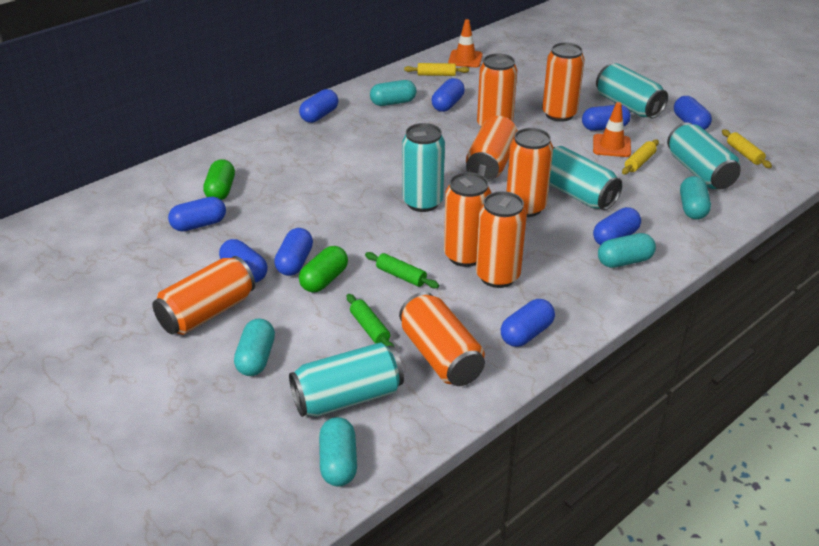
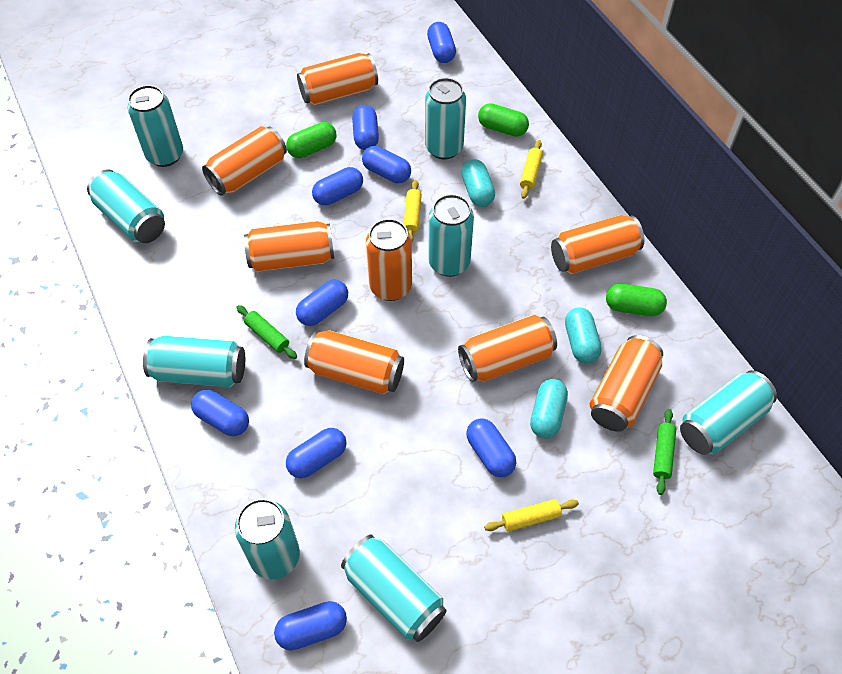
green capsule: [203,159,235,200] [299,246,348,293] = 2 -> [286,122,336,158] [478,103,529,137] [606,284,667,316] = 3
orange traffic cone: [448,19,483,67] [593,102,631,157] = 2 -> none = 0
turquoise can: [289,343,404,417] [402,123,445,212] [549,146,622,210] [596,63,668,118] [667,122,741,189] = 5 -> [87,169,165,243] [128,85,183,167] [143,336,245,387] [235,499,300,579] [341,535,446,642] [425,78,466,159] [428,194,474,277] [680,370,777,455] = 8
turquoise capsule: [234,319,275,376] [319,417,357,486] [370,80,416,106] [598,233,656,268] [680,176,711,220] = 5 -> [461,159,495,207] [530,379,568,439] [565,307,602,364] = 3

